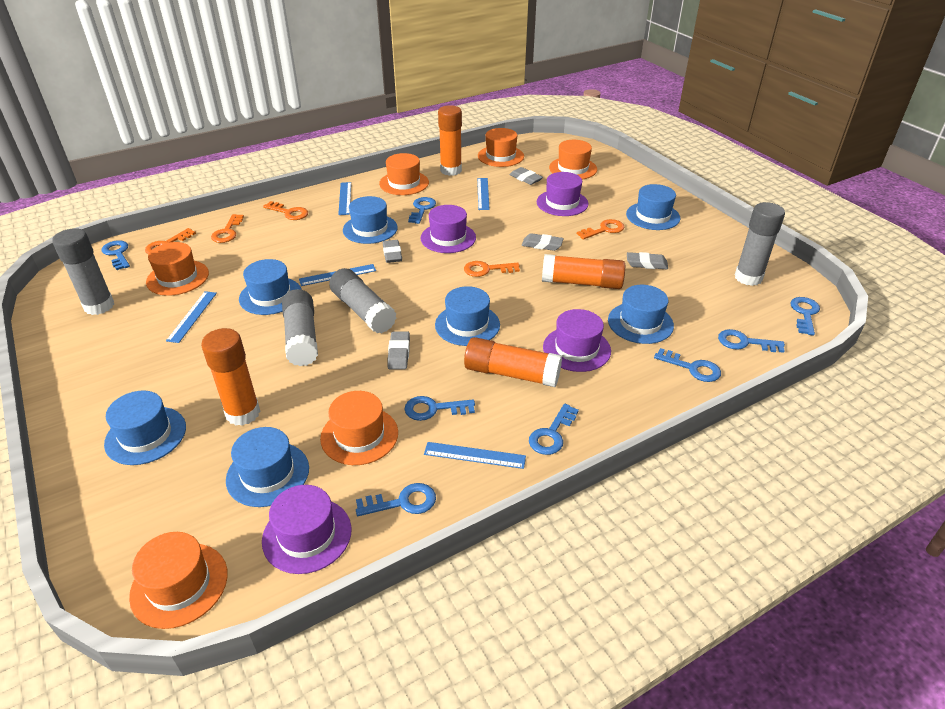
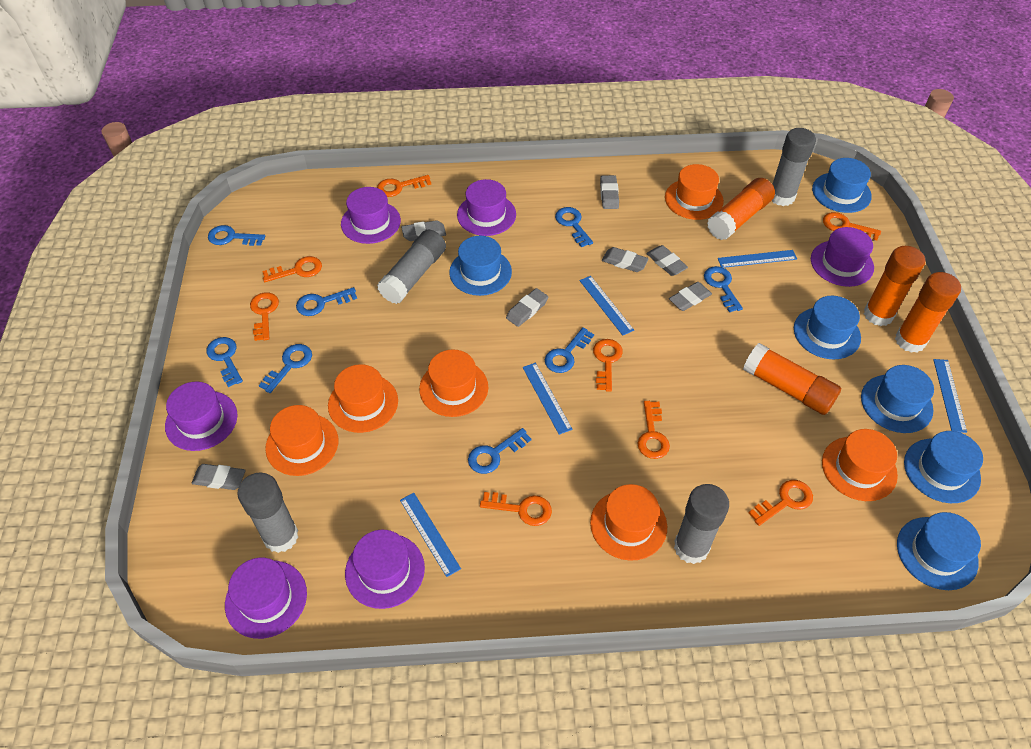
blue hat: [104,390,186,465] [226,427,309,507] [239,259,302,315] [343,196,398,244] [435,286,500,346] [608,285,674,344] [626,184,680,230] = 7 -> [449,236,512,296] [794,296,861,359] [812,158,872,213] [861,365,934,433] [897,512,981,590] [904,431,983,503] = 6
grey eraser: [383,240,402,263] [387,331,410,370] [509,167,543,185] [522,233,564,251] [627,252,668,269] = 5 -> [192,464,246,490] [401,220,446,241] [506,288,548,327] [600,175,619,209] [602,247,649,272] [646,245,688,276] [669,282,712,311] = 7
orange key: [145,228,196,255] [211,214,244,243] [263,201,308,220] [464,261,520,277] [577,219,624,240] = 5 -> [250,292,279,341] [262,256,322,282] [377,175,431,197] [480,492,552,526] [593,339,623,392] [638,401,670,459] [749,480,813,526] [823,212,881,240] = 8
purple hat: [262,485,352,574] [421,205,476,253] [537,172,589,216] [543,309,611,372] = 4 -> [165,382,238,451] [225,558,307,639] [341,187,401,244] [345,530,425,609] [457,179,516,236] [811,227,874,287] = 6

